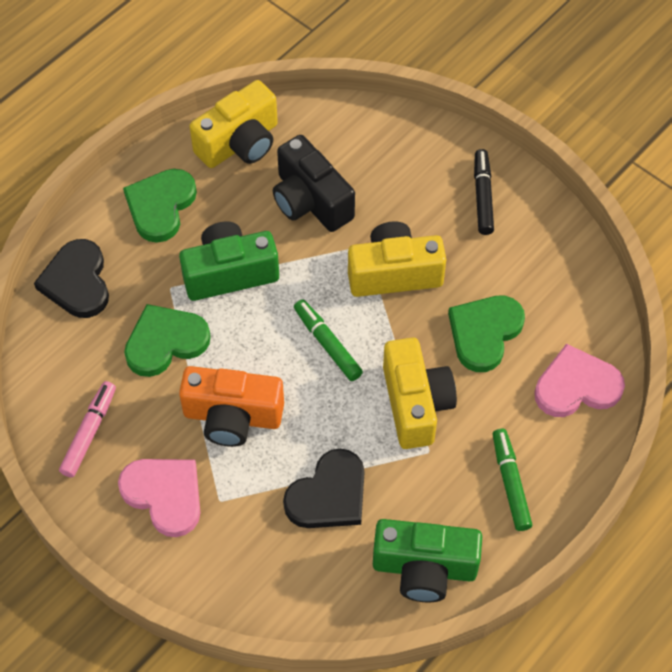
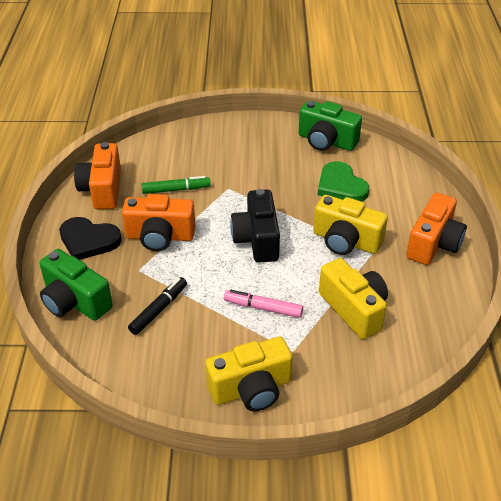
black heart: [34,239,109,318] [283,449,365,528] = 2 -> [59,217,122,260] = 1
green heart: [123,169,197,243] [124,304,211,377] [448,296,525,372] = 3 -> [318,161,369,202] = 1
green marker: [294,299,363,381] [493,428,532,531] = 2 -> [141,176,211,194] = 1
orange camera: [179,366,284,447] = 1 -> [74,142,121,209] [122,194,195,251] [406,192,467,265] = 3
pink heart: [118,459,200,537] [534,344,625,417] = 2 -> none = 0

